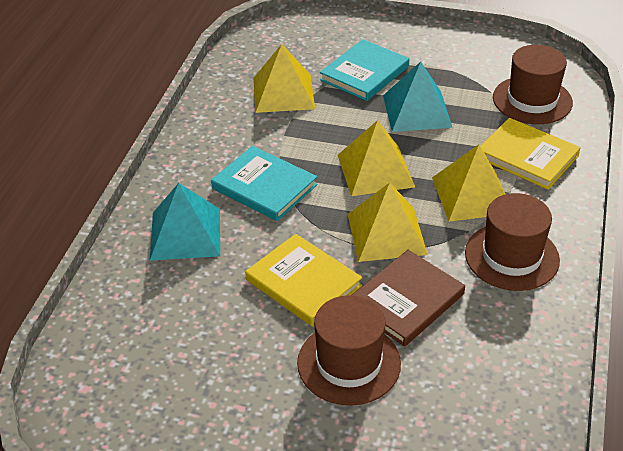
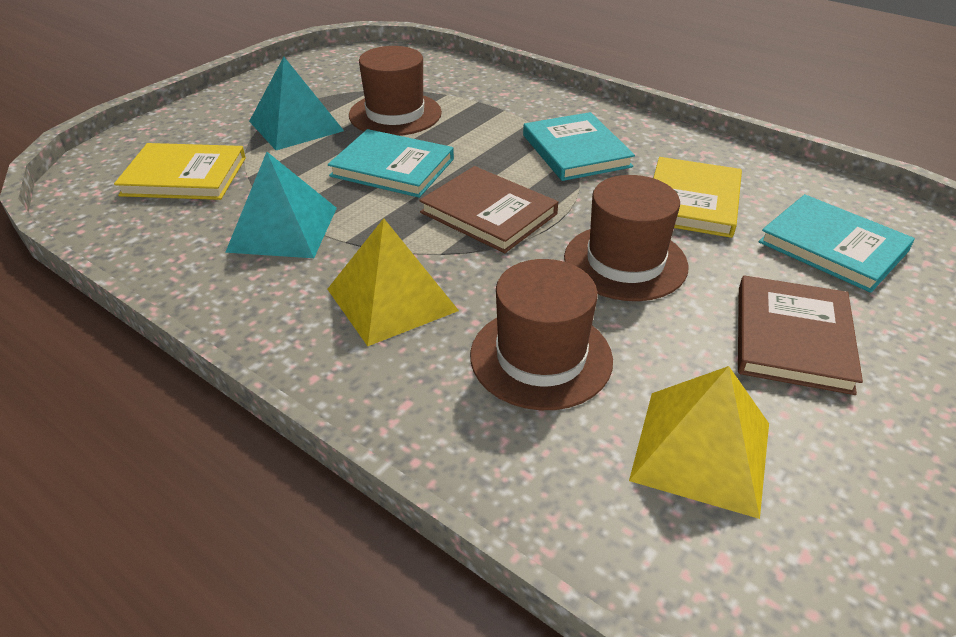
brown book: [353,250,465,347] = 1 -> [419,166,558,253] [738,275,863,395] = 2
turquoise book: [211,146,317,221] [320,39,409,101] = 2 -> [328,129,454,198] [523,112,635,181] [759,194,915,293] = 3
yellow pyramid: [253,44,315,113] [338,120,415,196] [348,183,428,262] [432,144,505,222] = 4 -> [327,218,459,346] [629,366,769,519] = 2

